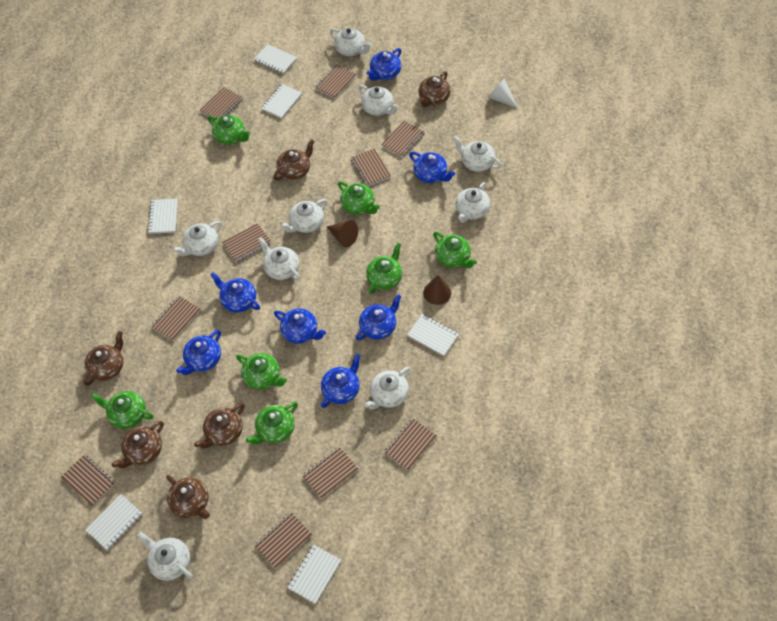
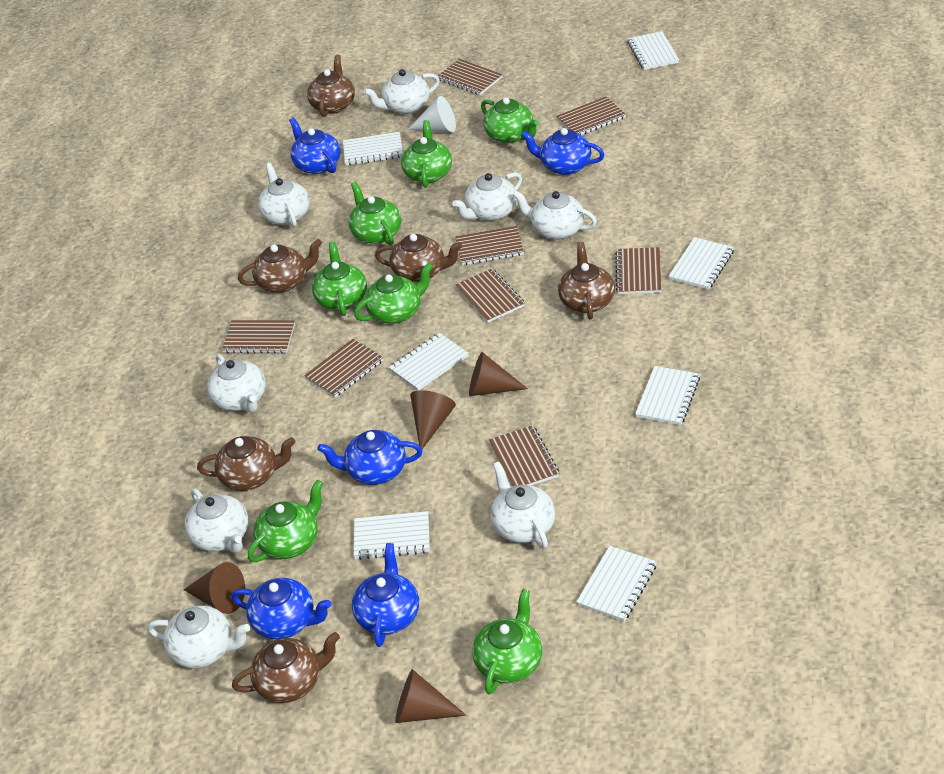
blue teapot: [176,330,221,375] [211,272,260,312] [274,308,326,344] [321,354,361,408] [356,294,401,340] [366,48,401,81] [409,152,455,183] = 7 -> [231,578,332,639] [289,118,341,174] [317,430,422,485] [352,543,419,647] [521,128,605,175] = 5
brown cone: [327,221,358,247] [423,275,451,305] = 2 -> [183,562,245,614] [395,669,466,723] [410,390,456,449] [469,352,528,396] = 4
brown notebook: [61,455,116,506] [151,296,201,341] [200,87,243,119] [222,223,271,262] [254,512,312,569] [302,447,358,499] [315,65,356,99] [351,148,391,186] [381,121,424,157] [384,418,437,471] = 10 -> [222,320,295,354] [304,339,383,397] [438,59,503,95] [455,226,524,265] [455,269,525,323] [489,425,559,487] [557,96,626,135] [615,247,662,294] = 8
white notebook: [85,494,142,550] [147,198,178,234] [254,44,297,74] [261,84,302,119] [287,544,341,604] [407,314,459,356] = 6 -> [343,132,403,166] [354,511,430,560] [389,333,469,391] [576,546,657,621] [627,31,679,70] [635,366,700,425] [668,237,734,290] = 7
white teapot: [138,532,193,581] [173,221,222,256] [258,237,300,281] [281,199,327,233] [330,28,372,56] [358,85,399,116] [365,367,410,410] [453,136,502,172] [455,182,490,223] = 9 -> [147,605,250,668] [184,488,248,553] [207,354,266,413] [258,163,310,227] [364,69,440,114] [452,172,522,221] [490,462,555,548] [513,191,597,240] = 8

